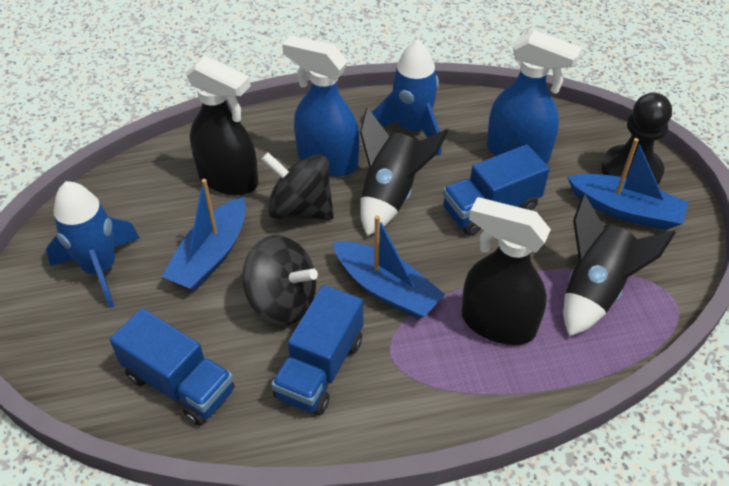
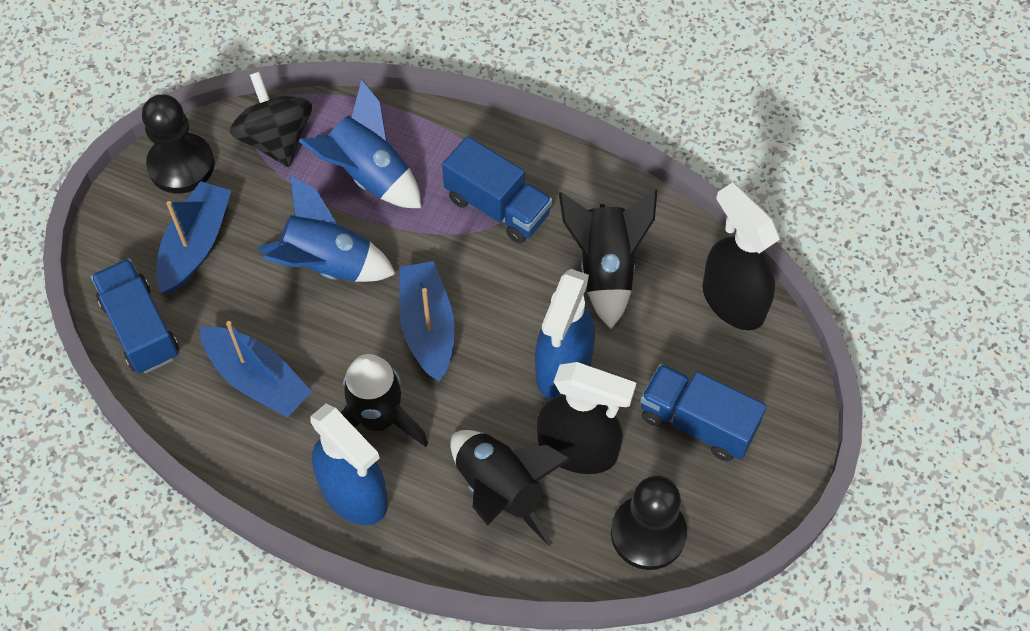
black pawn: [601,93,672,185] = 1 -> [142,94,215,193] [611,476,687,570] = 2
black rocket: [360,107,448,236] [564,194,676,337] = 2 -> [341,354,428,447] [451,430,571,546] [559,189,657,329] = 3
black spinning top: [242,235,318,325] [261,152,334,220] = 2 -> [230,71,312,167] = 1

